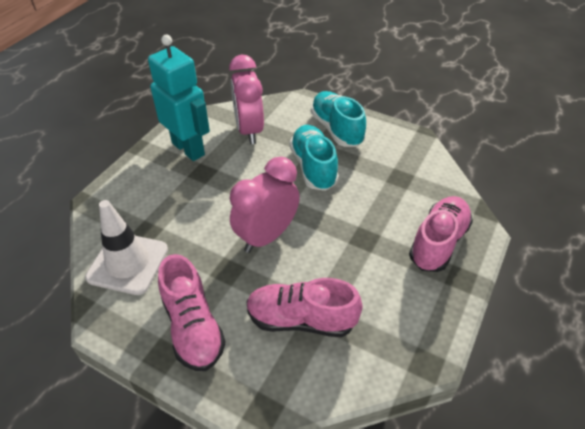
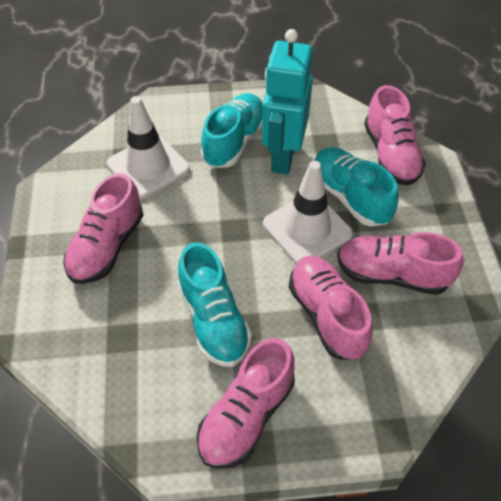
pink clock: [229,55,264,144] [230,157,300,253] = 2 -> none = 0
pink shoe: [158,254,226,371] [246,278,363,337] [409,196,473,272] = 3 -> [63,173,143,284] [197,338,295,469] [289,256,373,360] [338,232,464,295] [364,85,426,186] = 5
turquoise shoe: [290,125,339,191] [311,91,366,147] = 2 -> [177,242,252,367] [201,93,263,168] [314,147,399,227] = 3
white traffic cone: [85,200,168,295] = 1 -> [107,96,190,199] [263,161,353,264] = 2

